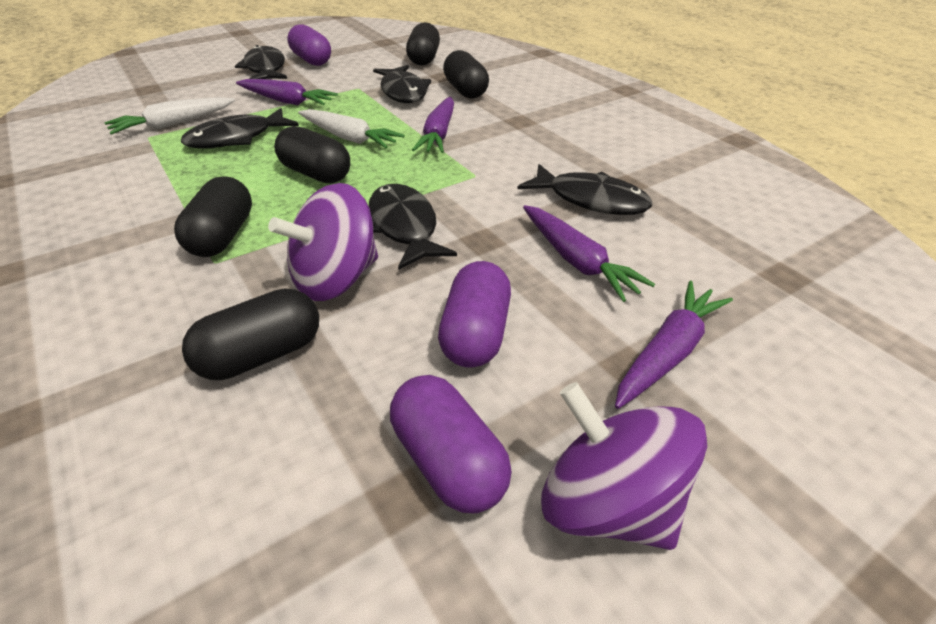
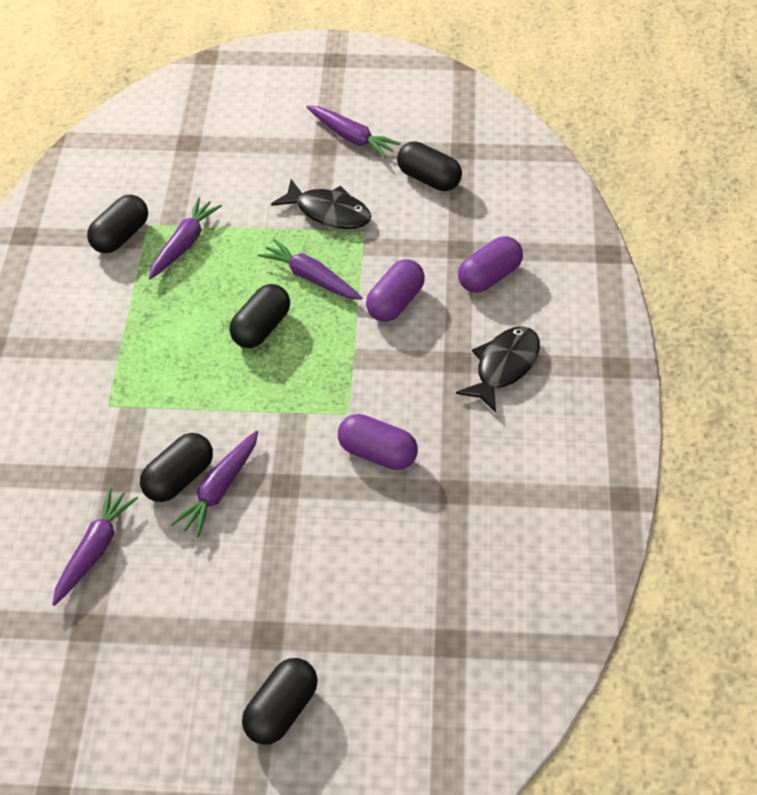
black fish: [181,108,299,149] [235,45,287,79] [369,184,457,270] [373,65,431,103] [517,164,652,215] = 5 -> [271,179,371,229] [456,326,540,413] = 2
purple carrot: [236,79,338,105] [412,97,454,153] [523,205,655,302] [615,281,733,409] = 4 -> [52,488,138,606] [149,197,222,279] [171,430,258,538] [257,239,363,300] [306,105,401,158] = 5
purple spinning top: [268,183,378,301] [541,382,707,550] = 2 -> none = 0
white carrot: [105,97,235,135] [298,109,405,148] = 2 -> none = 0

